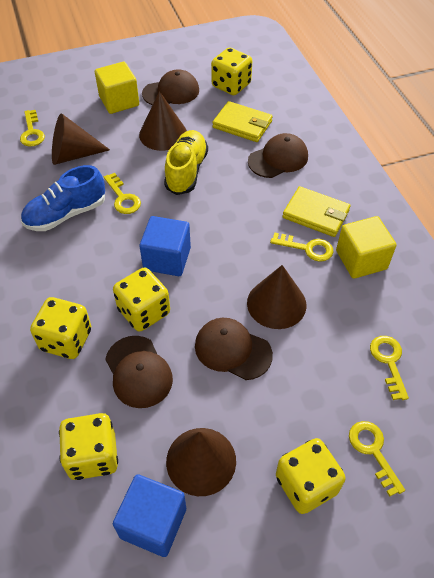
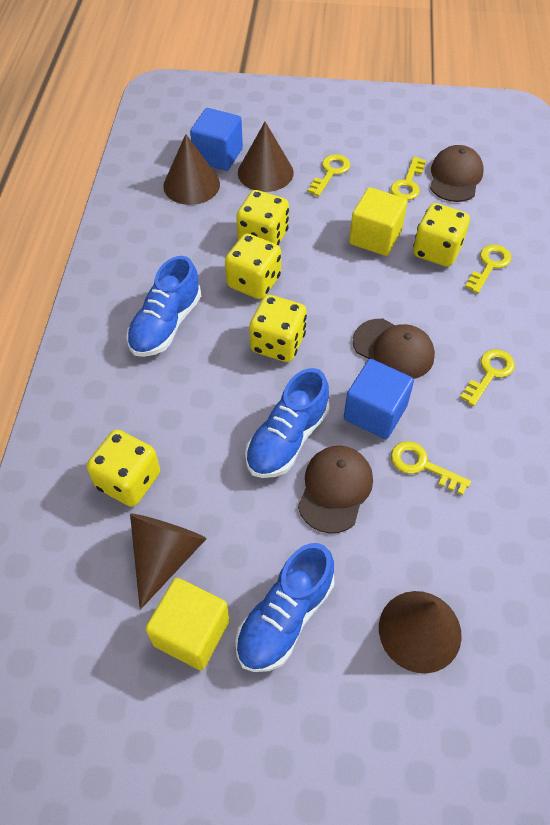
blue shoe: [21,165,105,231] = 1 -> [126,256,201,357] [235,543,334,672] [245,368,330,478] = 3
brown cap: [106,336,173,408] [142,69,199,105] [195,318,273,380] [248,133,308,178] = 4 -> [298,446,373,533] [353,319,435,379] [430,145,484,202] = 3
yellow shoe: [164,130,208,195] = 1 -> none = 0
yellow wallet: [212,101,273,142] [283,186,351,237] = 2 -> none = 0

